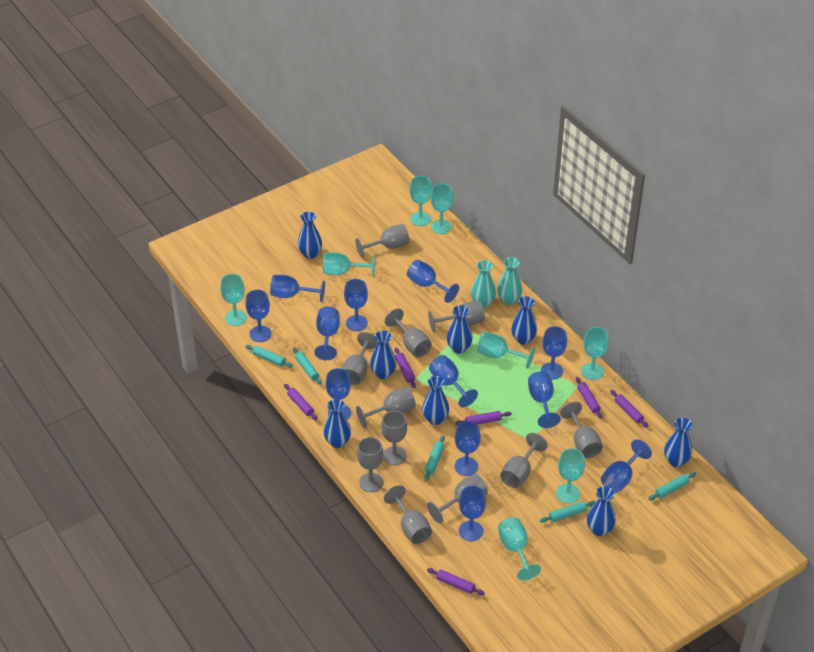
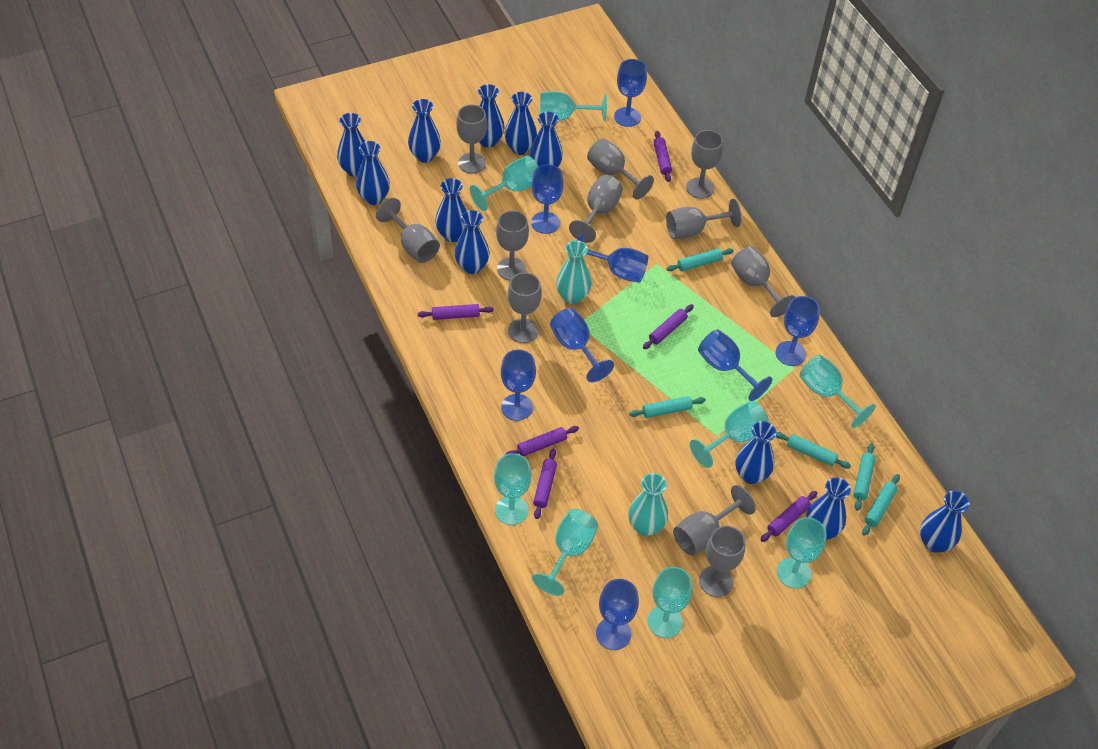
blue goblet: [245,290,271,342] [270,275,325,302] [314,307,340,360] [325,368,351,420] [344,279,368,331] [407,260,459,303] [429,355,478,407] [455,421,481,476] [459,486,486,541] [528,371,561,428] [541,326,567,380] [601,439,652,493] = 12 -> [501,350,536,421] [531,164,564,234] [550,308,614,382] [577,235,649,283] [596,579,639,650] [614,59,647,127] [698,330,772,401] [776,296,820,366] = 8
blue vase: [298,212,322,259] [324,399,351,448] [370,331,397,379] [422,376,449,425] [447,305,473,354] [511,296,537,345] [587,486,616,536] [664,418,692,467] = 8 -> [337,113,365,177] [356,141,390,205] [408,99,441,163] [435,178,467,242] [455,210,489,274] [478,84,504,148] [505,92,537,155] [530,112,563,167] [735,421,776,484] [806,477,851,539] [920,490,970,553] = 11

